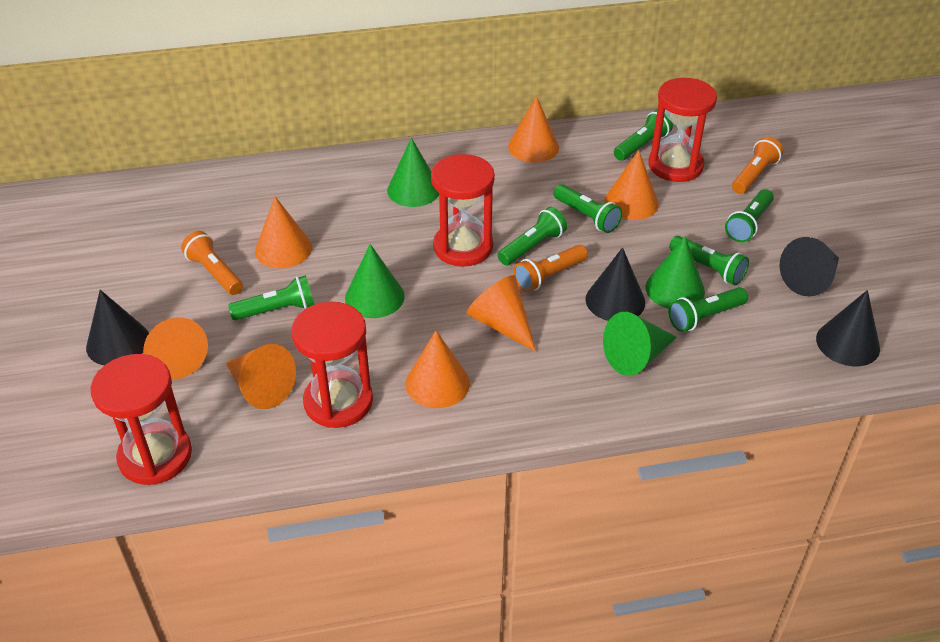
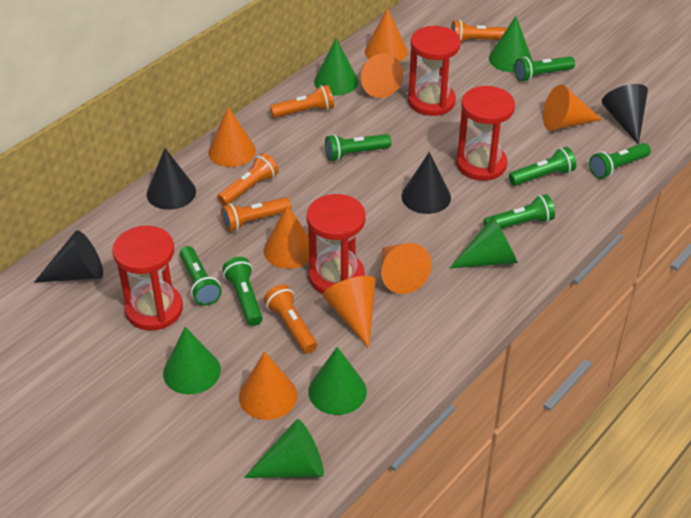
green cone: [345,244,405,318] [387,138,439,207] [603,312,677,376] [645,236,705,309] = 4 -> [163,327,221,394] [244,419,324,478] [308,347,367,415] [314,38,358,95] [450,216,518,268] [489,16,532,72] = 6
orange cone: [143,317,208,379] [226,344,296,409] [255,196,312,268] [406,330,470,408] [467,275,536,352] [508,96,559,163] [605,150,659,220] = 7 -> [208,107,256,167] [239,351,297,420] [264,205,309,269] [323,276,376,348] [361,53,403,98] [365,8,408,62] [381,243,432,294] [543,85,602,131] = 8
orange flashlight: [181,231,243,295] [514,245,588,292] [732,137,783,194] = 3 -> [217,153,279,206] [221,197,291,232] [264,284,317,353] [270,85,334,118] [451,20,508,42] = 5

